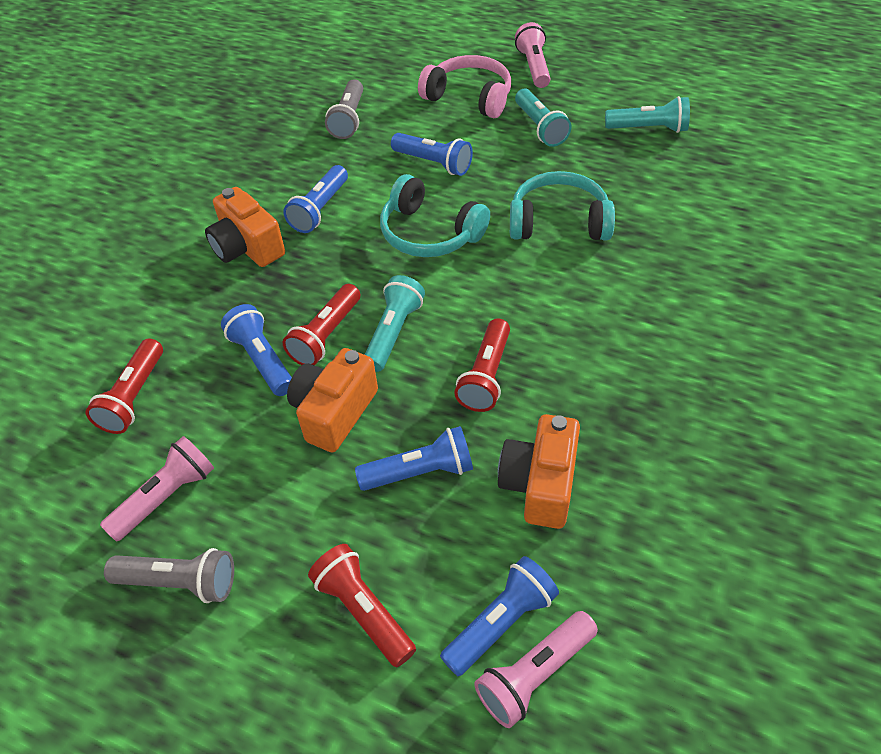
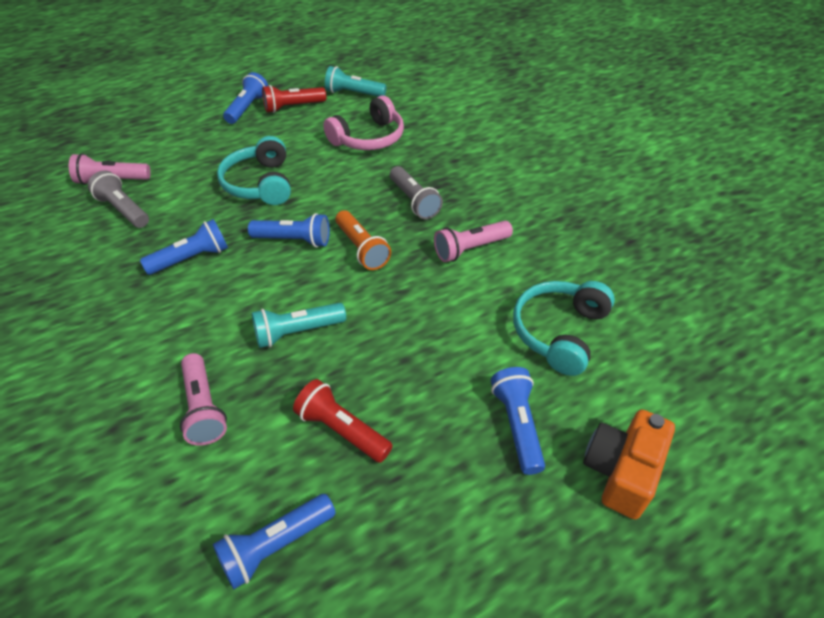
orange camera: [205,187,285,267] [287,348,378,453] [498,414,580,529] = 3 -> [583,410,675,519] = 1
orange flashlight: none = 0 -> [335,210,391,270] = 1
red flashlight: [86,338,163,434] [283,284,360,366] [308,544,416,667] [454,319,510,412] = 4 -> [262,85,326,113] [293,379,393,463] = 2
turquoise flashlight: [365,275,425,372] [515,89,572,147] [605,96,690,133] = 3 -> [252,303,346,348] [325,66,387,97] = 2

